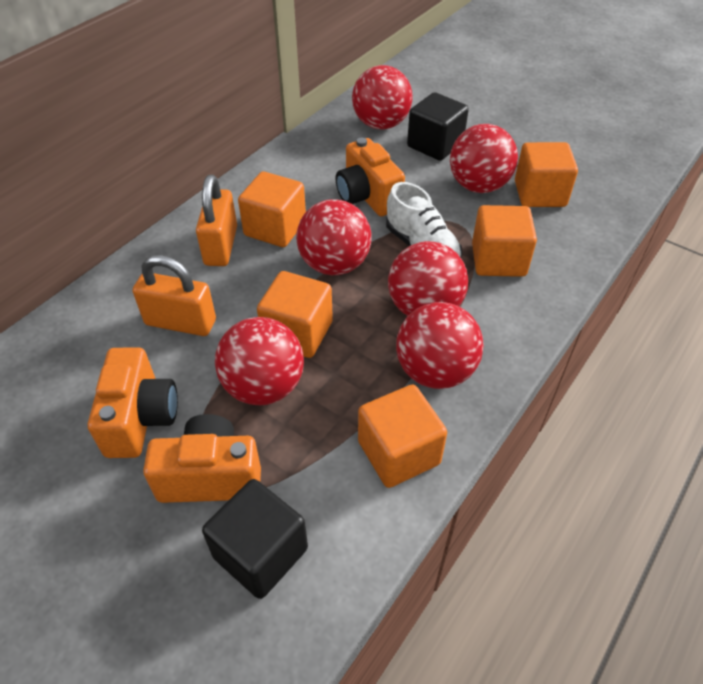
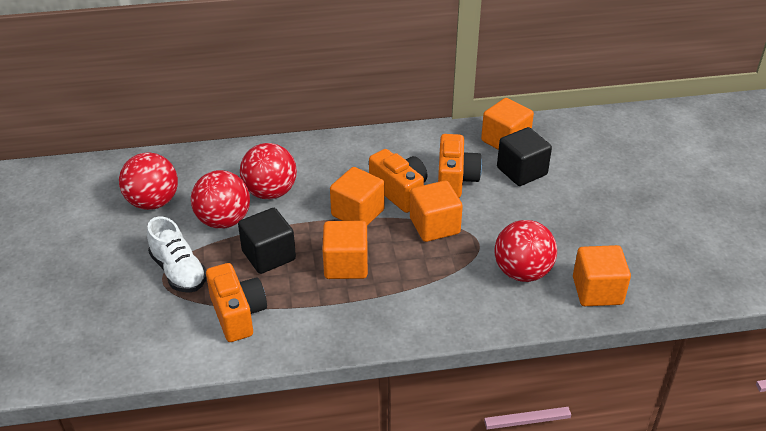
orange padlock: [133,255,216,336] [196,175,237,266] = 2 -> none = 0
red ball: [215,317,304,405] [296,199,372,275] [352,65,412,129] [388,241,468,316] [396,302,484,389] [450,124,518,193] = 6 -> [119,152,178,210] [191,170,250,229] [240,143,297,199] [495,220,557,282] = 4

